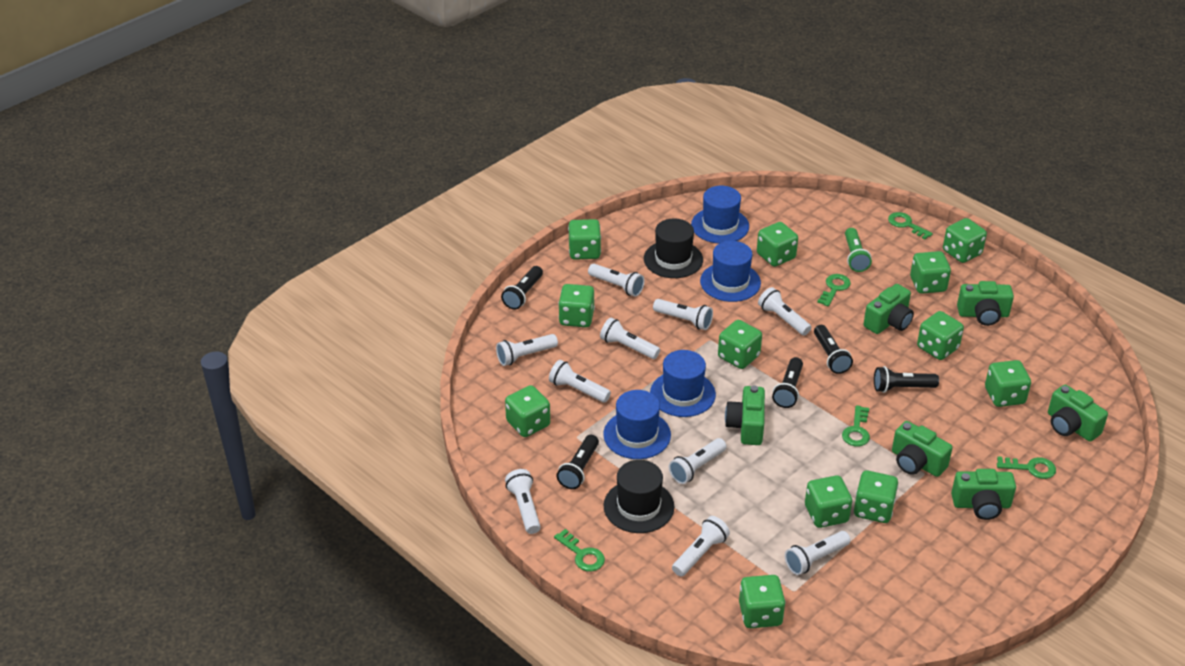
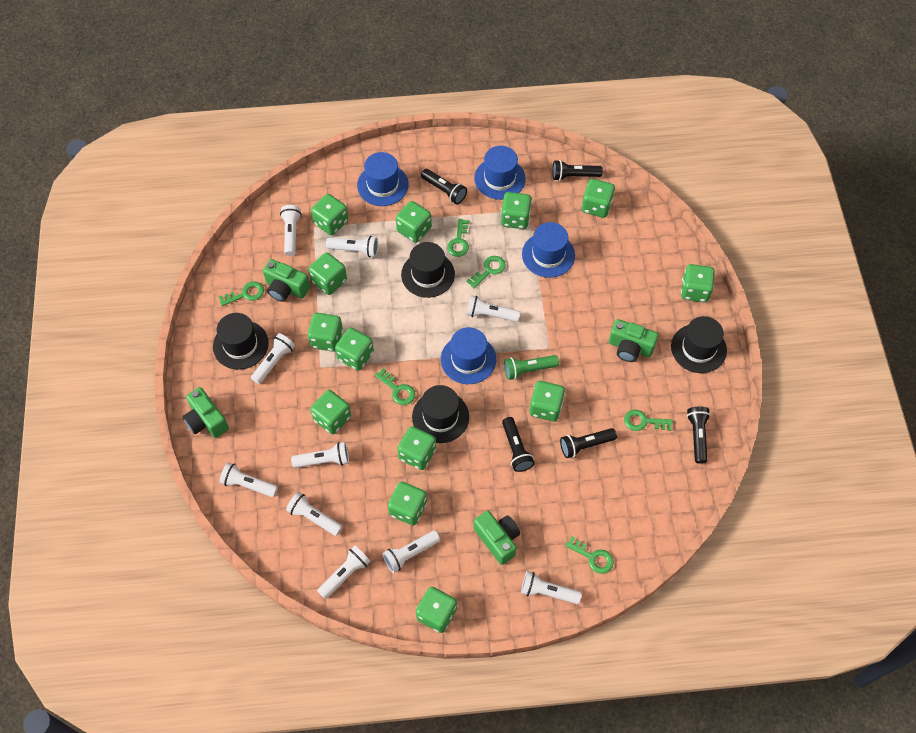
black hat: [604,460,674,533] [644,218,703,278] = 2 -> [213,313,269,370] [401,242,455,298] [412,385,469,443] [671,316,727,373] = 4
green camera: [725,385,765,445] [864,284,914,334] [892,421,953,477] [951,469,1016,520] [957,281,1014,326] [1048,385,1108,442] = 6 -> [183,387,229,438] [263,259,310,302] [474,511,520,565] [609,319,659,362] = 4
green dice: [505,385,550,437] [558,284,595,327] [568,219,601,260] [718,320,762,369] [739,575,785,628] [757,222,798,267] [805,475,852,528] [854,470,898,523] [910,251,951,294] [917,311,964,360] [943,218,987,263] [985,360,1031,407] = 12 -> [308,313,343,352] [309,252,347,295] [310,390,351,434] [311,194,348,235] [335,328,374,371] [388,481,427,525] [396,201,432,243] [397,426,436,470] [416,587,457,633] [501,192,532,229] [529,381,565,422] [582,179,615,218] [681,264,715,302] = 13
green key: [554,529,605,572] [817,274,851,307] [842,405,870,446] [888,212,933,240] [997,456,1056,479] = 5 -> [219,281,264,306] [375,368,415,405] [447,219,469,257] [467,256,506,288] [565,536,614,574] [624,410,673,431] = 6

